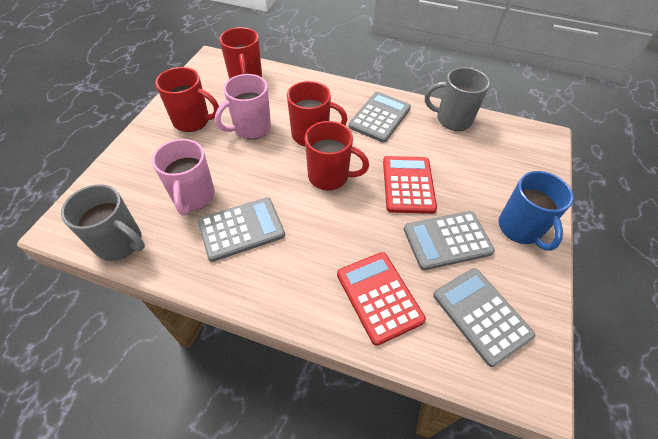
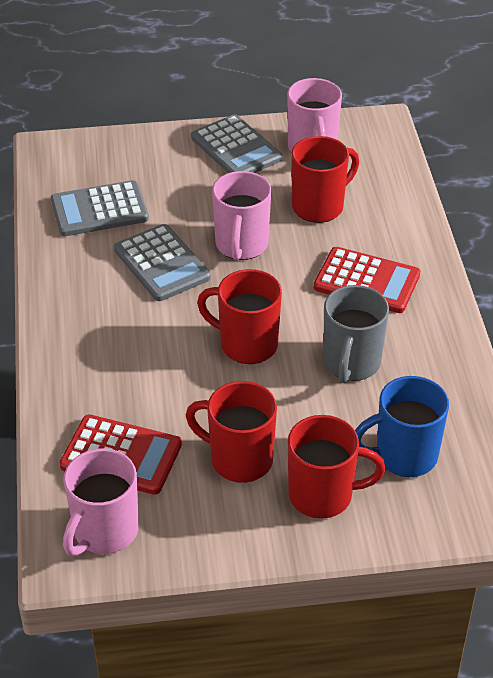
grey calculator: [198,197,285,262] [348,92,411,143] [404,211,495,270] [433,268,535,367] = 4 -> [51,180,149,236] [114,224,211,301] [191,114,282,173] = 3
grey mug: [61,184,145,261] [425,67,490,131] = 2 -> [323,285,389,383] = 1
pink mug: [152,139,215,215] [215,74,271,139] = 2 -> [63,448,139,556] [212,171,271,260] [287,78,342,152] = 3

